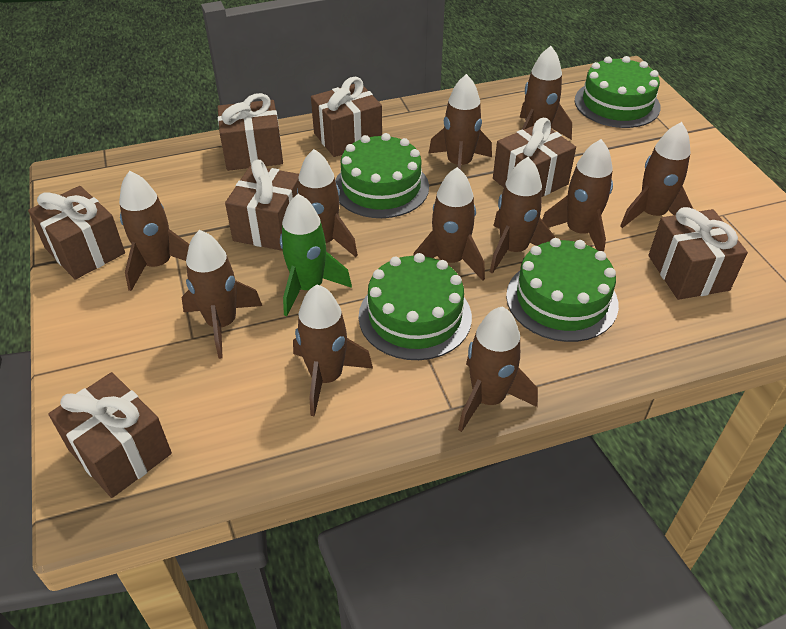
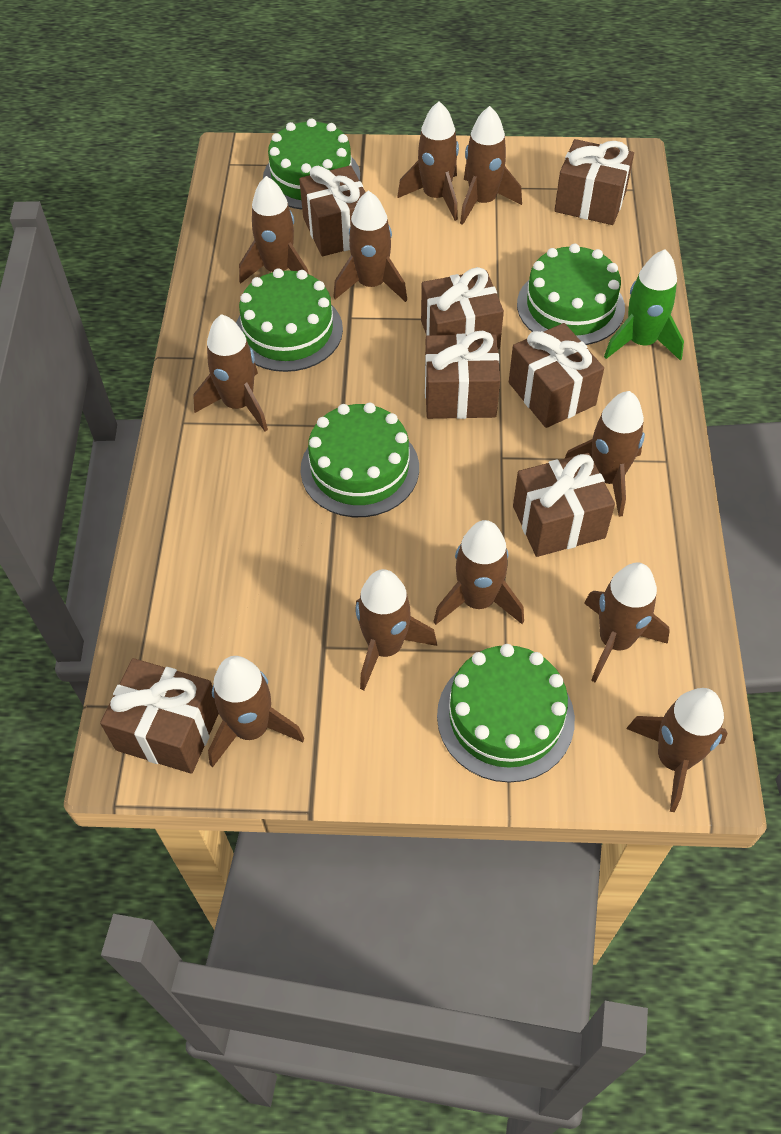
green cake: [335,133,429,218] [359,253,472,360] [506,238,619,342] [575,56,661,128] = 4 -> [236,268,343,372] [263,118,360,209] [300,403,419,517] [437,644,575,783] [517,244,625,345] = 5

